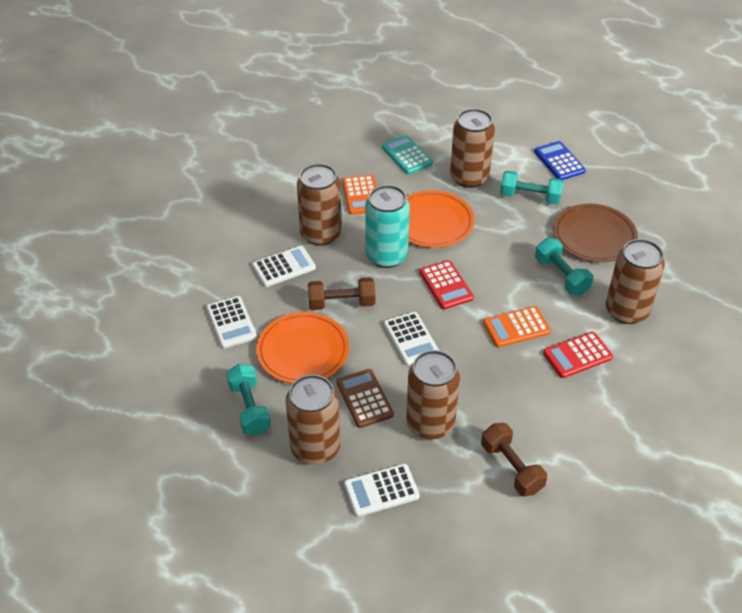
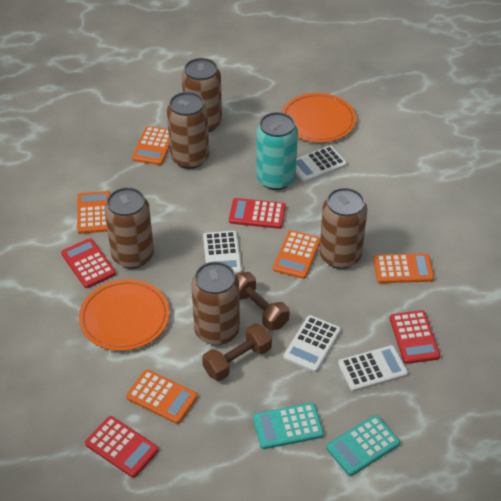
blue calculator: [534,141,586,180] = 1 -> none = 0
brown calculator: [336,369,394,428] = 1 -> none = 0
brown plate: [553,204,638,262] = 1 -> none = 0
orange calculator: [342,175,376,215] [483,306,551,347] = 2 -> [77,191,110,234] [126,370,198,424] [132,126,170,165] [273,230,320,279] [373,253,434,283] = 5
red calculator: [419,260,474,309] [543,332,613,378] = 2 -> [61,238,116,288] [85,416,159,478] [229,198,286,229] [390,310,440,364] = 4
turquoise calculator: [382,135,433,174] = 1 -> [253,403,324,449] [327,415,400,476] = 2
turquoise dumbbell: [226,364,271,435] [500,171,563,204] [535,238,593,295] = 3 -> none = 0

